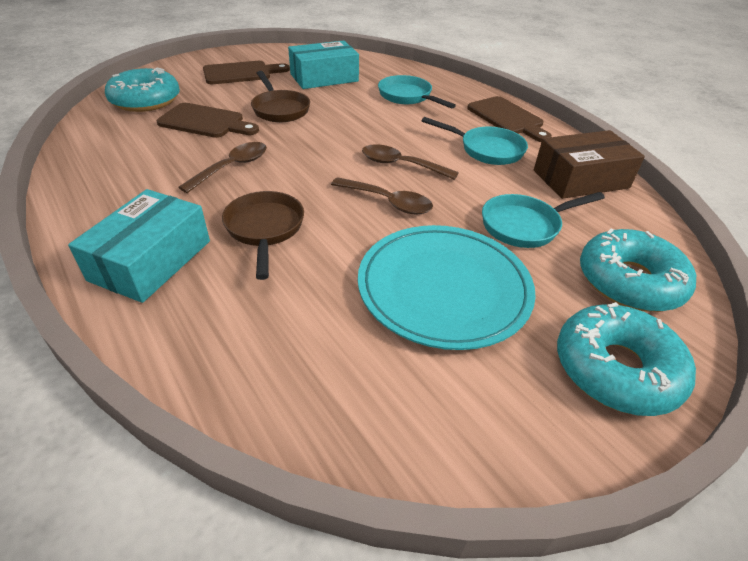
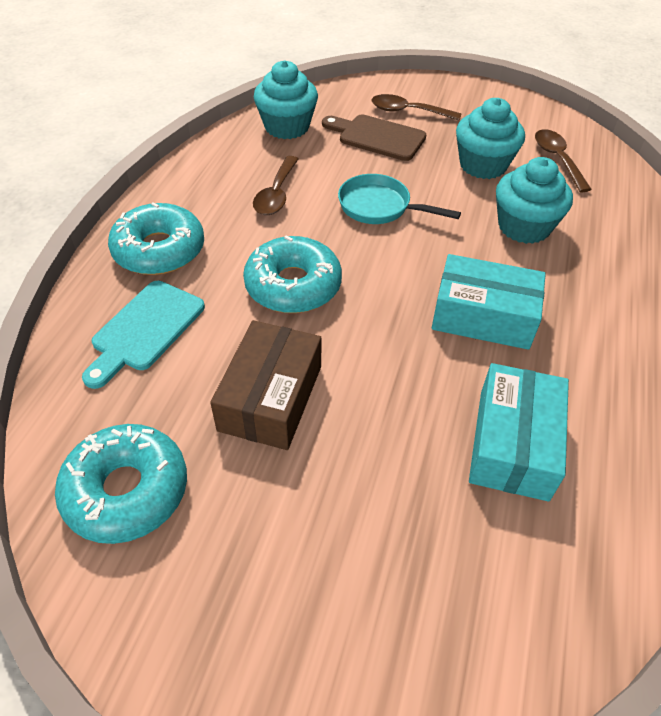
brown cutting board: [157,103,259,138] [203,61,290,84] [467,96,552,142] = 3 -> [322,115,426,161] = 1
brown pan: [222,191,304,280] [251,71,310,122] = 2 -> none = 0
turquoise cupcake: none = 0 -> [254,60,318,139] [456,98,525,179] [496,157,573,244] = 3
turquoise cutting board: none = 0 -> [82,281,205,389] = 1
turquoise pan: [378,75,456,108] [422,117,528,165] [482,192,605,248] = 3 -> [338,174,461,224] = 1
turquoise plate: [358,225,536,350] = 1 -> none = 0

